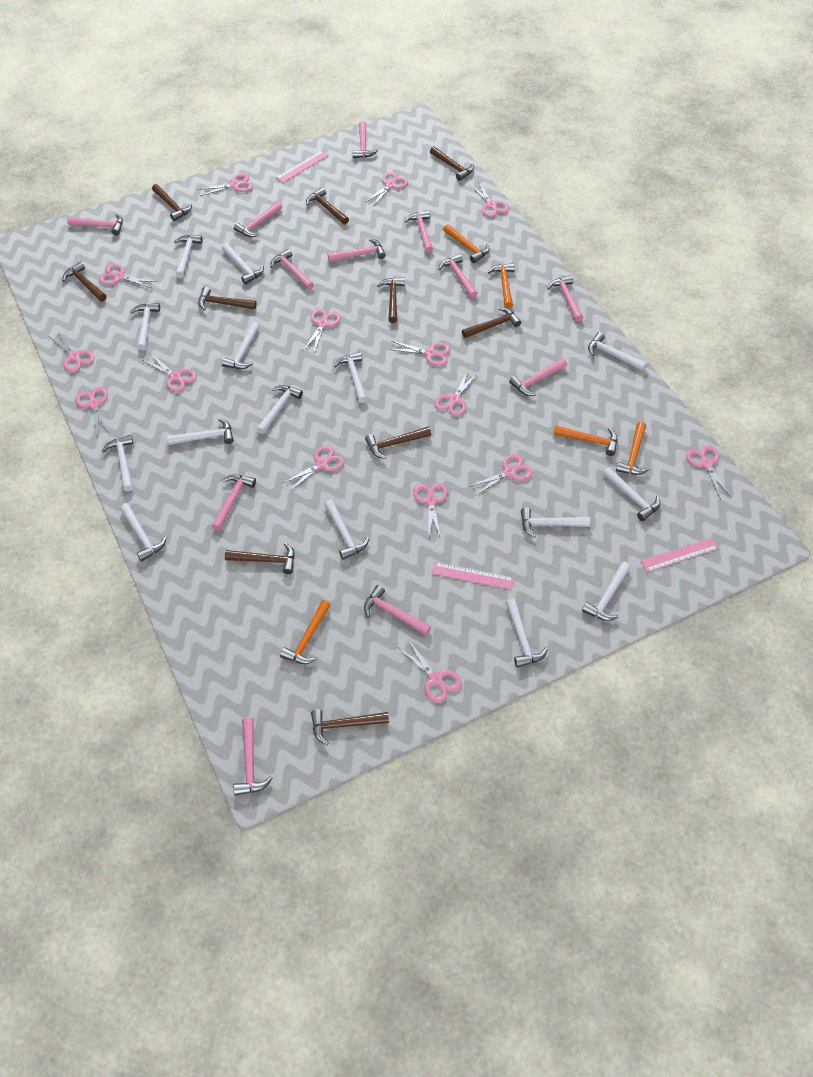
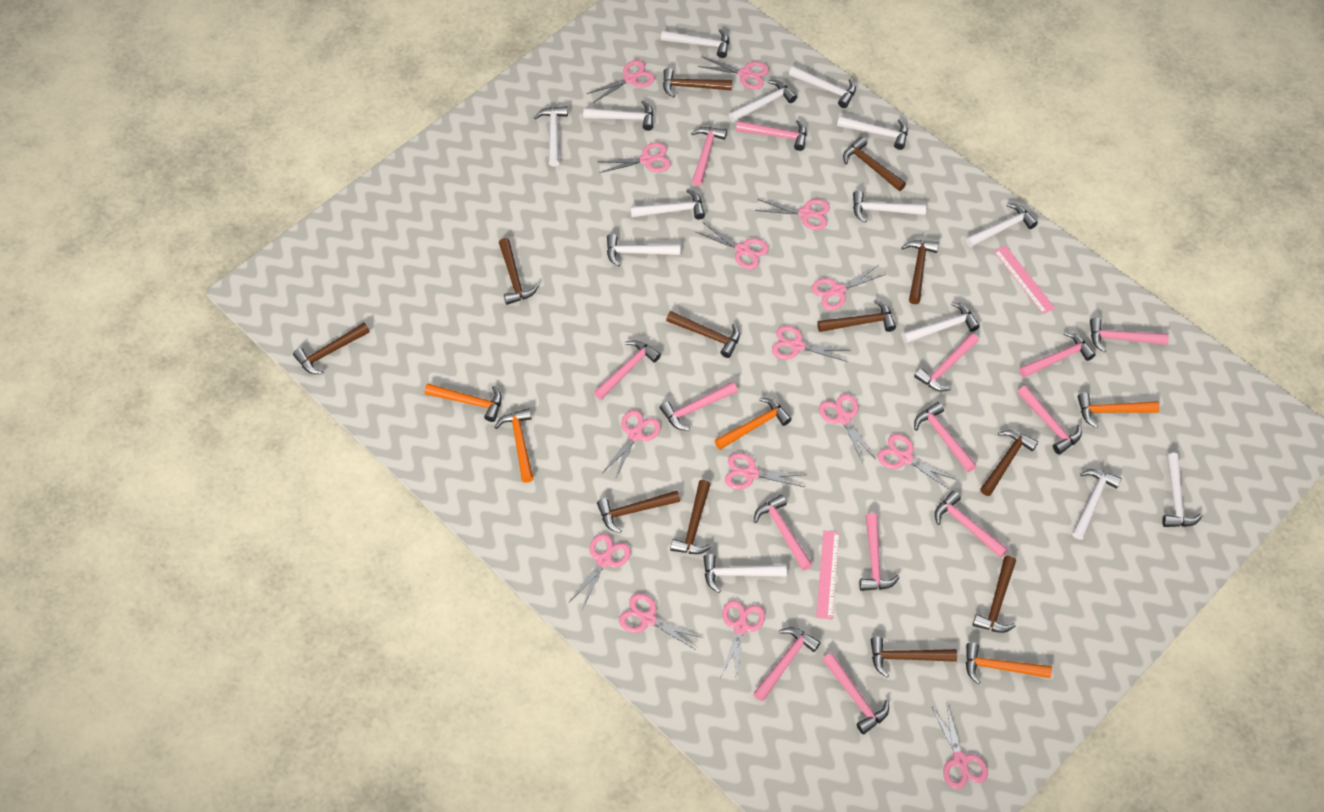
brown hammer: [62,262,107,302] [152,184,192,221] [198,287,257,311] [225,543,295,574] [306,187,349,225] [311,709,389,745] [365,427,431,459] [377,278,405,323] [430,146,474,181] [462,307,521,338] = 10 -> [293,323,370,374] [499,238,539,305] [597,491,680,533] [663,68,732,98] [666,311,740,358] [670,480,712,554] [817,300,896,332] [843,137,906,191] [871,637,957,677] [902,240,939,304] [973,556,1016,633] [980,430,1038,496] = 12
pink hammer: [67,214,123,235] [212,474,256,531] [234,202,282,237] [234,717,272,796] [270,249,314,290] [328,239,386,262] [353,121,378,158] [364,585,431,635] [405,210,433,253] [439,254,478,298] [509,358,567,396] [548,275,583,322] = 12 -> [594,340,661,400] [660,382,738,431] [691,127,727,186] [736,120,807,151] [753,627,821,701] [754,494,813,571] [822,653,889,734] [860,513,900,591] [914,333,979,392] [914,402,977,472] [935,490,1008,558] [1017,386,1082,455] [1019,332,1096,378] [1090,318,1169,352] = 14
pink ruler: [276,151,328,183] [432,562,514,590] [641,538,718,572] = 3 -> [816,530,840,620] [994,245,1055,314] = 2
white hammer: [102,435,133,492] [120,503,167,561] [130,303,160,350] [167,418,234,445] [174,235,203,278] [222,244,264,284] [222,322,259,369] [256,385,303,434] [324,500,369,560] [334,352,367,403] [505,598,548,668] [521,508,590,537] [582,562,630,621] [588,332,647,371] [603,467,660,521] = 15 -> [534,106,568,167] [583,101,654,131] [607,234,680,266] [630,189,705,220] [661,29,729,58] [703,554,787,593] [729,80,797,123] [789,66,856,108] [837,116,908,150] [853,191,926,223] [902,302,980,344] [966,203,1038,247] [1072,469,1122,540] [1162,453,1203,527] = 14

